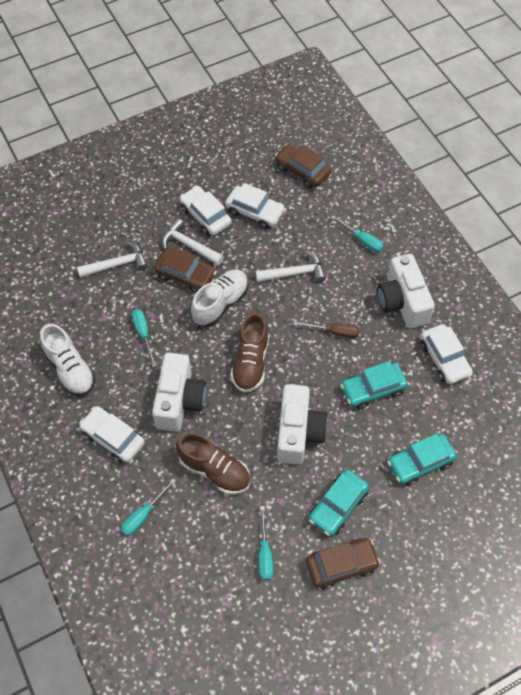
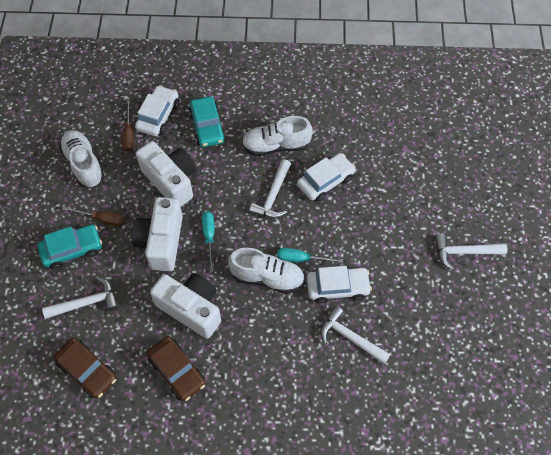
brown car: [154,247,217,293] [275,143,331,188] [306,538,381,589] = 3 -> [53,338,117,399] [147,336,206,401] = 2
brown screwdriver: [293,321,360,338] = 1 -> [63,207,125,226] [122,100,134,152] = 2
brown shoe: [176,432,250,495] [230,313,269,393] = 2 -> none = 0
turquoise car: [308,469,369,536] [340,361,408,409] [387,434,457,486] = 3 -> [37,224,102,270] [189,96,226,147] = 2
turquoise screwdriver: [121,478,176,536] [132,309,157,367] [259,506,273,581] [331,215,384,252] = 4 -> [202,212,215,272] [277,248,343,263] = 2
white car: [79,406,145,463] [180,186,232,236] [225,183,285,229] [420,324,473,384] = 4 -> [135,85,179,136] [297,153,356,202] [307,266,372,304] = 3
white hammer: [77,241,148,278] [161,218,224,265] [255,251,326,283] = 3 -> [42,277,119,319] [249,159,291,218] [320,306,391,364] [435,234,508,270] = 4
white shoe: [40,324,96,396] [191,270,249,326] = 2 -> [59,130,104,188] [228,248,305,294] [242,116,313,156] = 3

